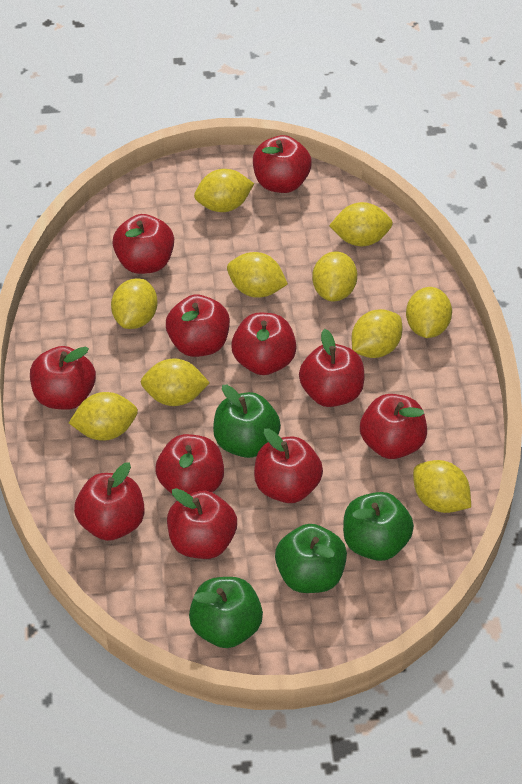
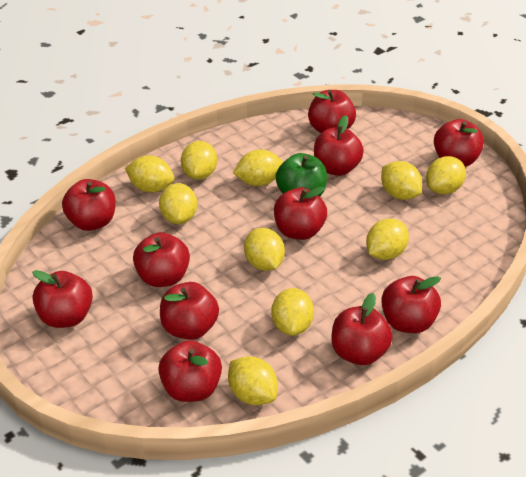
green apple: [189,577,263,648] [213,385,281,458] [275,524,347,593] [343,492,414,561] = 4 -> [276,153,327,197] = 1

